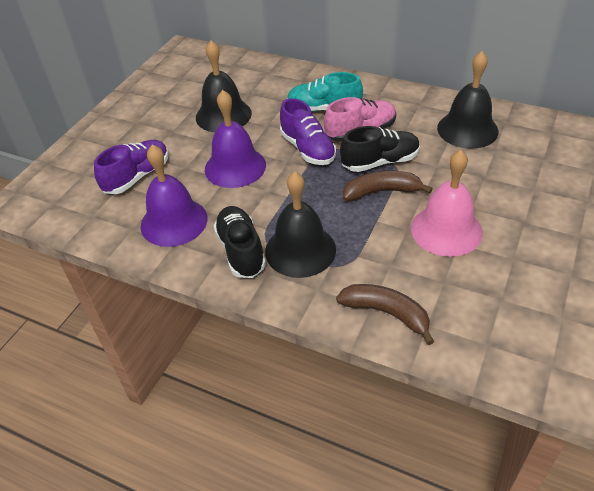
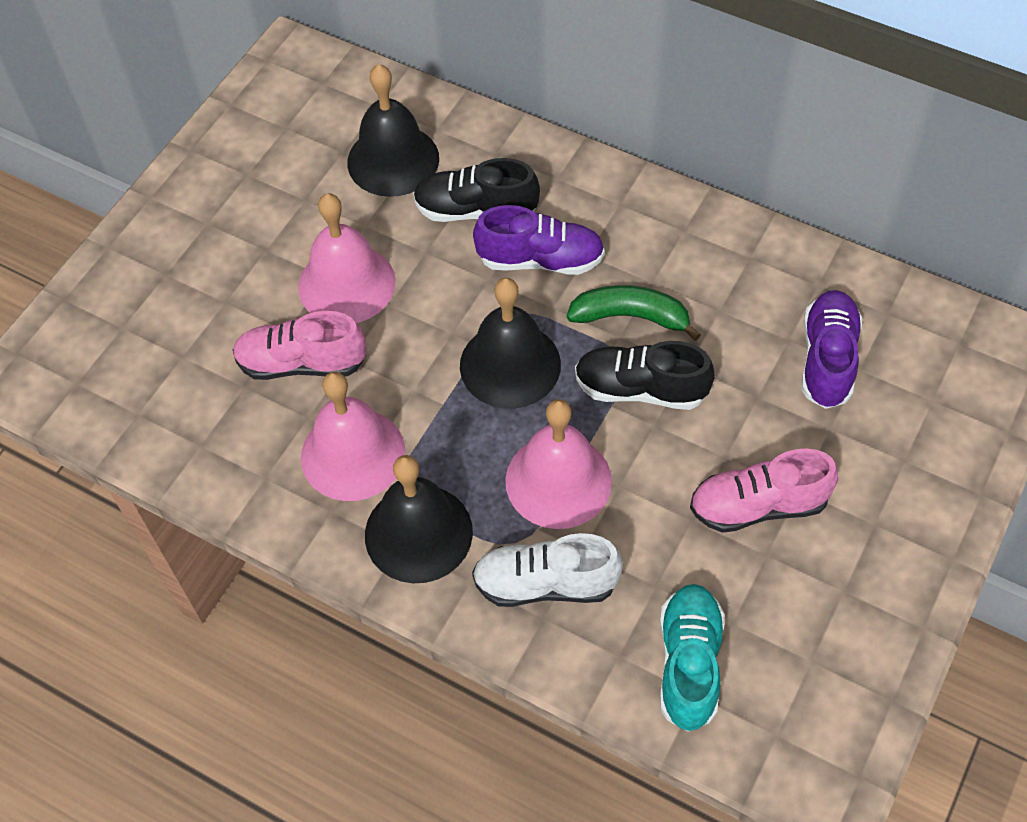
brown banana: [336,284,434,345] [343,171,433,201] = 2 -> none = 0
green banana: none = 0 -> [567,285,701,341] = 1
pink bell: [411,150,483,257] = 1 -> [298,193,396,323] [301,372,405,501] [505,399,612,529] = 3
pink shoe: [324,97,396,142] = 1 -> [233,311,367,380] [690,449,838,533] = 2
purple bell: [141,144,208,247] [205,90,266,188] = 2 -> none = 0
white shoe: none = 0 -> [472,533,623,607] = 1

